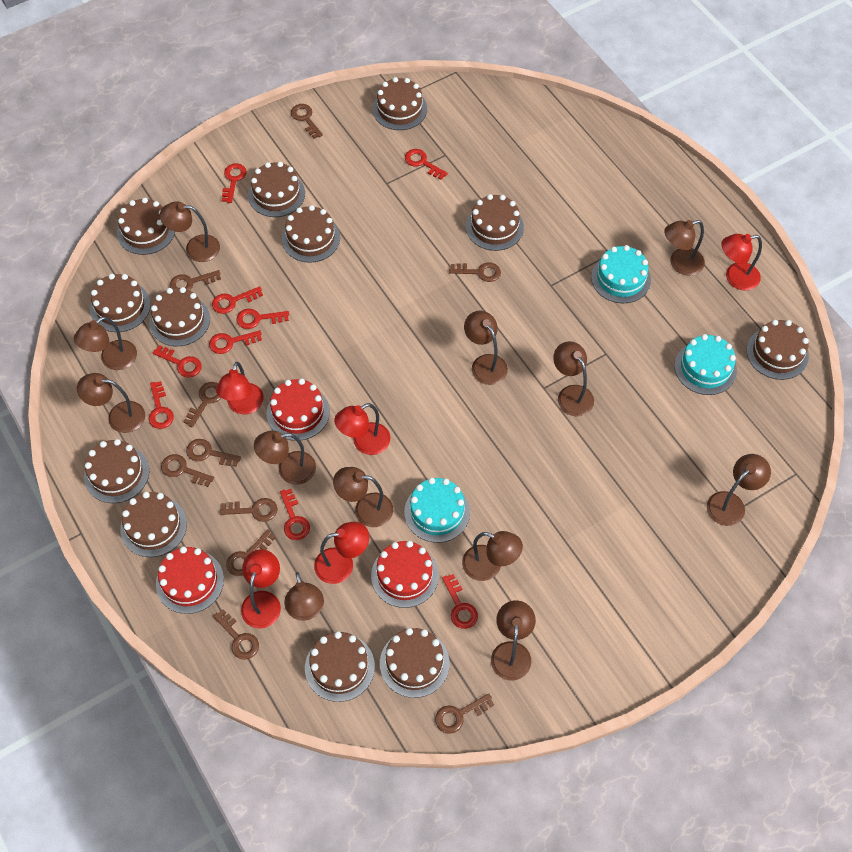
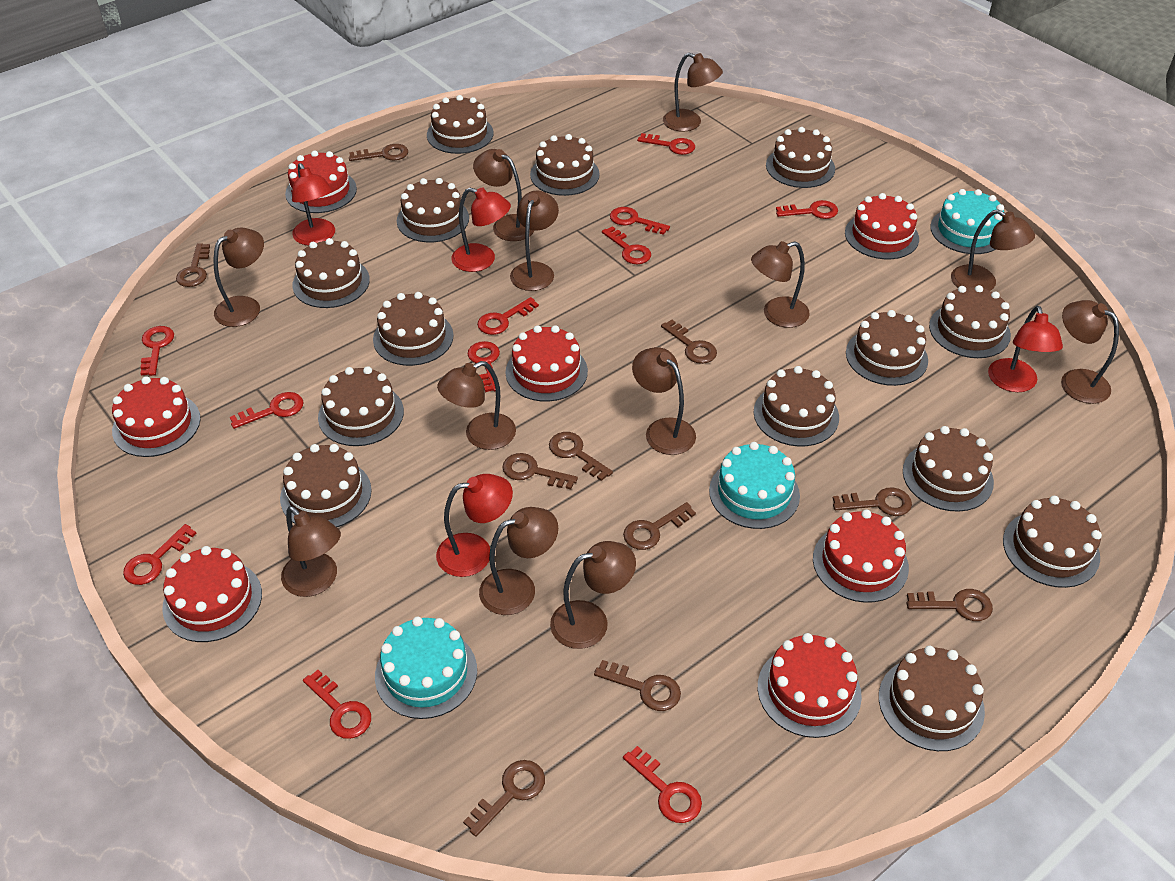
brown cake: [84,439,149,503] [90,274,151,332] [117,198,175,255] [120,492,187,557] [149,287,210,346] [248,162,305,217] [282,205,340,263] [305,631,375,702] [373,77,427,130] [380,628,450,698] [466,194,524,251] [747,320,809,380] = 12 -> [280,444,372,527] [292,238,370,308] [318,366,404,446] [373,292,454,366] [397,178,469,242] [427,95,493,154] [530,134,600,196] [754,366,839,447] [766,127,835,188] [846,310,928,386] [879,645,985,751] [903,426,994,512] [929,285,1011,358] [1003,496,1102,588] = 14
red cake: [156,546,224,614] [267,378,330,441] [371,541,439,608] = 3 -> [112,376,201,457] [162,546,262,642] [285,151,357,213] [505,325,588,402] [758,633,862,738] [813,510,909,603] [845,193,919,259] = 7
red key: [149,381,174,429] [153,345,202,378] [209,330,262,354] [212,286,263,314] [222,163,247,203] [236,309,289,329] [280,489,310,540] [405,149,448,180] [442,574,478,629] = 9 -> [123,524,197,585] [140,326,174,376] [230,392,304,429] [303,670,371,739] [468,341,500,392] [477,297,539,335] [602,226,651,264] [610,207,670,235] [623,746,702,823] [637,133,695,155] [776,200,838,219] = 11
red lamp: [216,362,264,414] [241,549,281,629] [314,522,369,584] [334,403,390,455] [721,234,762,290] = 5 -> [292,163,335,246] [436,474,513,577] [451,188,511,272] [988,306,1063,392] = 4

